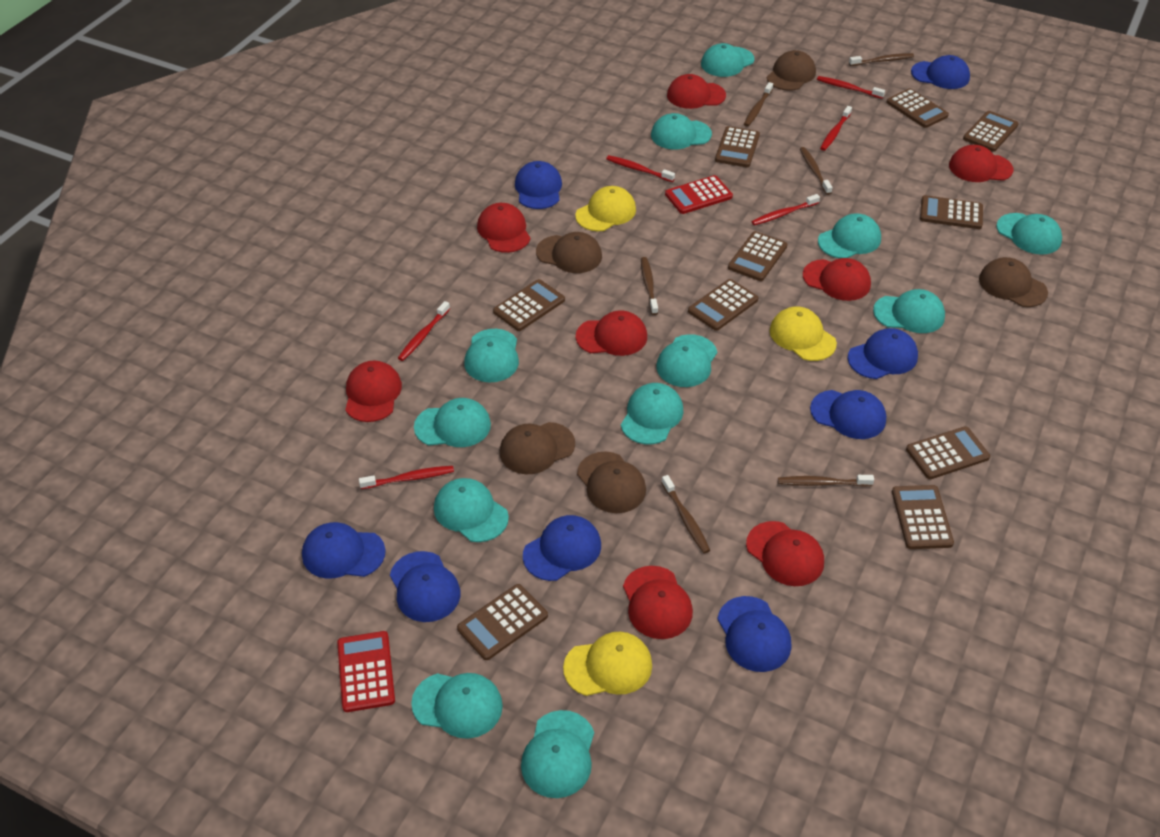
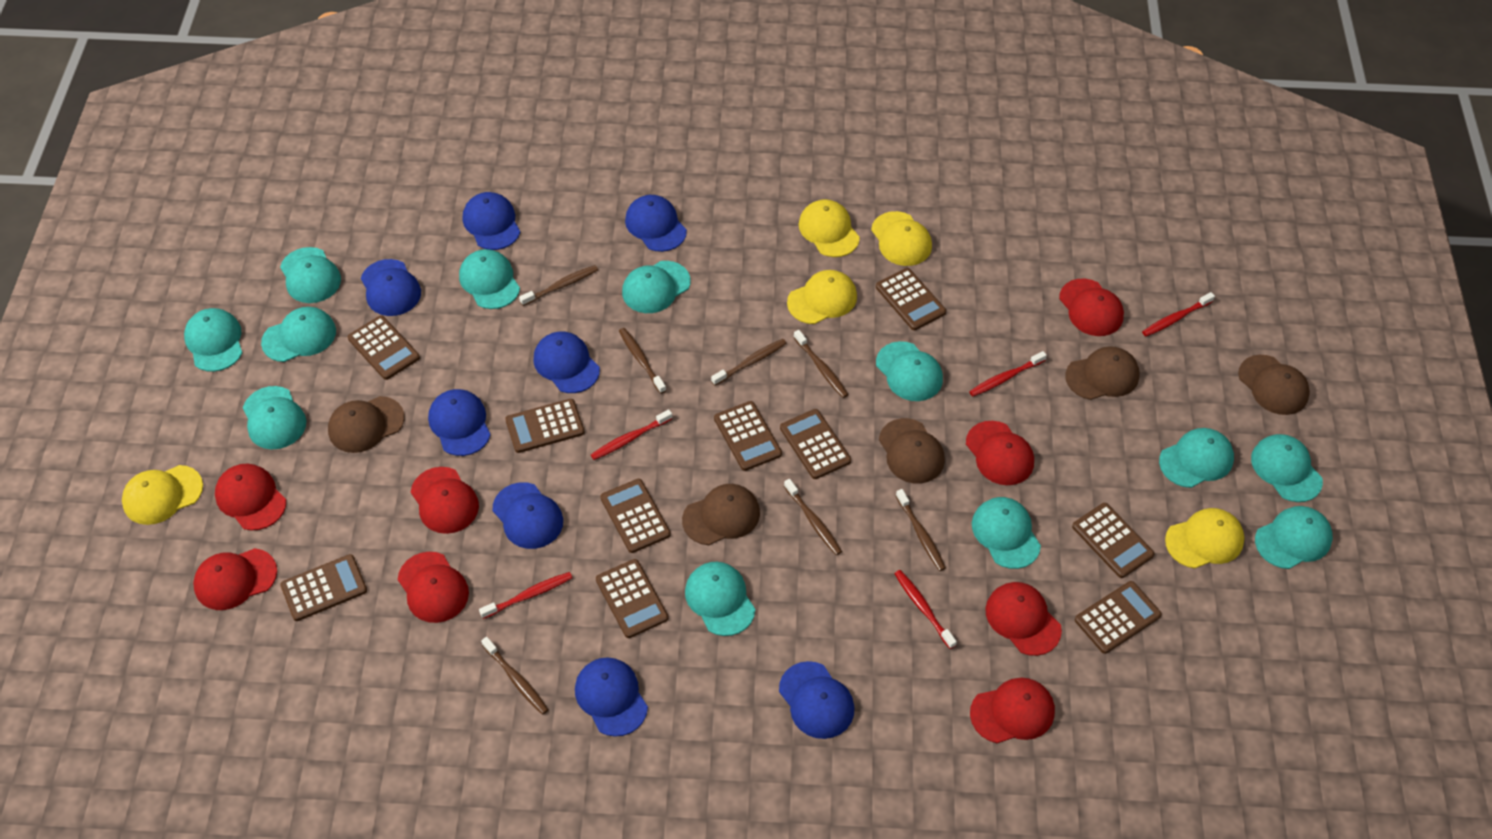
brown toothbrush: [641,257,658,315] [661,475,710,553] [744,82,773,127] [778,475,874,487] [800,147,832,195] [849,53,914,66] = 6 -> [481,637,549,715] [519,265,598,306] [619,328,666,394] [711,339,787,386] [784,479,842,555] [794,330,849,398] [896,489,946,571] = 7
red calculator: [337,631,395,712] [665,175,733,214] = 2 -> none = 0
red toothbrush: [359,466,454,489] [398,301,450,361] [606,155,675,182] [751,194,820,225] [817,76,885,99] [820,106,852,151] = 6 -> [479,572,572,619] [591,409,672,460] [894,570,957,649] [969,351,1047,396] [1142,292,1215,336] = 5
yellow cap: [563,632,652,696] [575,186,636,231] [770,306,837,361] = 3 -> [122,465,203,525] [787,270,857,324] [799,199,860,257] [871,211,932,266] [1165,508,1245,569] = 5

